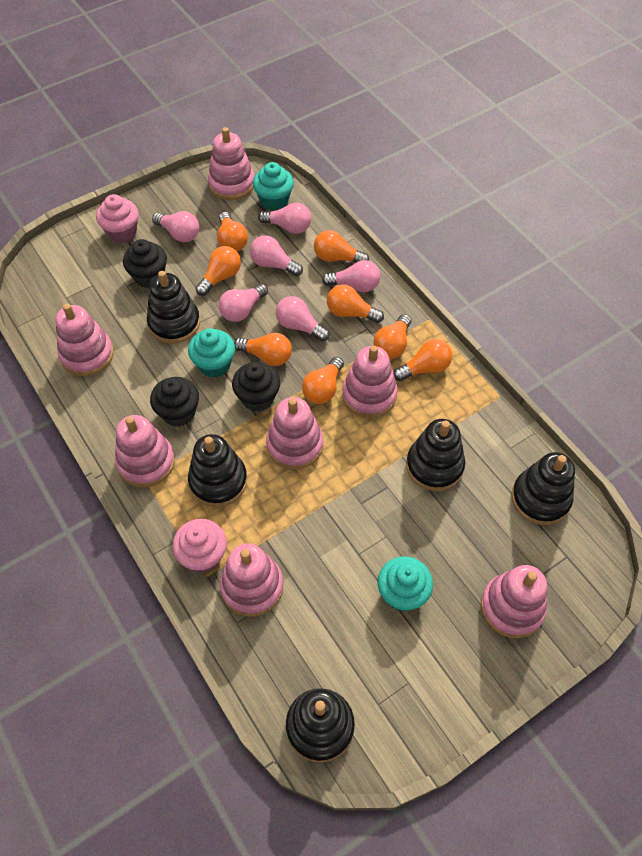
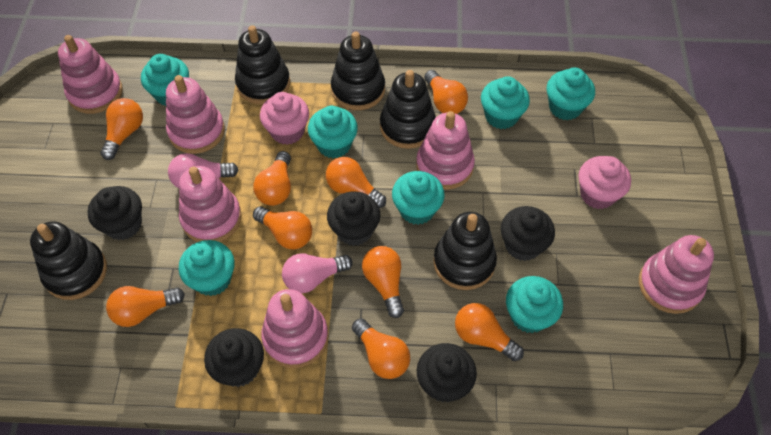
black cupcake: [123,239,167,288] [150,377,199,427] [232,362,280,412] = 3 -> [87,186,142,240] [204,328,264,387] [327,191,380,246] [417,343,477,402] [501,206,555,261] = 5
orange light bulb: [196,246,241,296] [217,212,248,251] [234,333,292,366] [302,357,344,404] [314,230,369,263] [327,284,384,323] [373,314,411,359] [394,339,452,381] = 8 -> [100,98,143,160] [106,286,185,327] [253,151,291,206] [253,206,312,249] [326,157,386,208] [352,318,410,379] [362,246,404,318] [424,70,468,114] [455,303,524,361] = 9
pink light bulb: [152,211,199,242] [219,284,268,322] [250,235,303,276] [258,203,311,234] [276,296,329,342] [322,260,380,292] = 6 -> [168,153,239,189] [282,254,353,293] = 2
pink stacking toy: [55,304,114,376] [115,415,175,488] [208,127,254,200] [220,543,283,617] [266,397,323,470] [342,346,398,418] [481,565,547,638] = 7 -> [58,35,123,114] [166,75,225,154] [179,166,242,242] [261,289,328,368] [416,111,475,190] [639,235,714,314] = 6
turquoise cupcake: [188,328,235,378] [253,162,294,211] [378,556,433,611] = 3 -> [141,54,189,106] [179,240,235,296] [308,106,358,158] [392,171,445,225] [481,76,530,129] [506,276,563,333] [547,67,595,120] = 7

